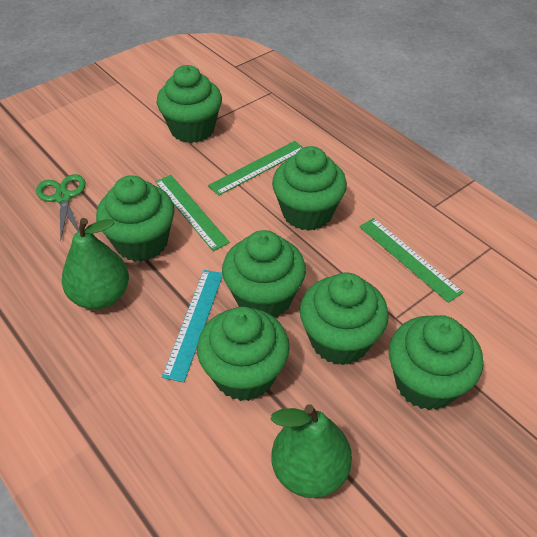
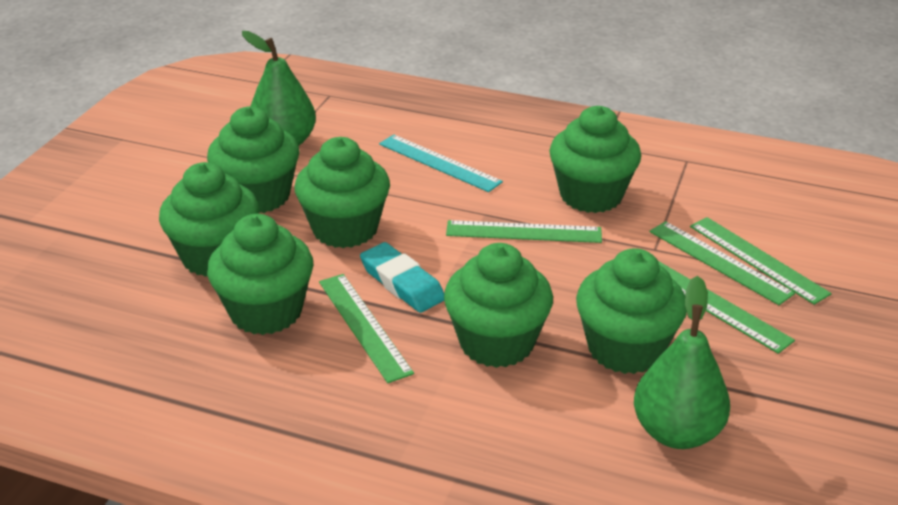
green ruler: [155,175,230,251] [208,141,304,196] [359,218,463,303] = 3 -> [319,274,414,383] [446,220,602,243] [649,221,795,305] [658,261,795,354] [690,217,832,305] = 5
green scissors: [36,174,86,241] = 1 -> none = 0
turquoise eraser: none = 0 -> [360,242,444,313] = 1

